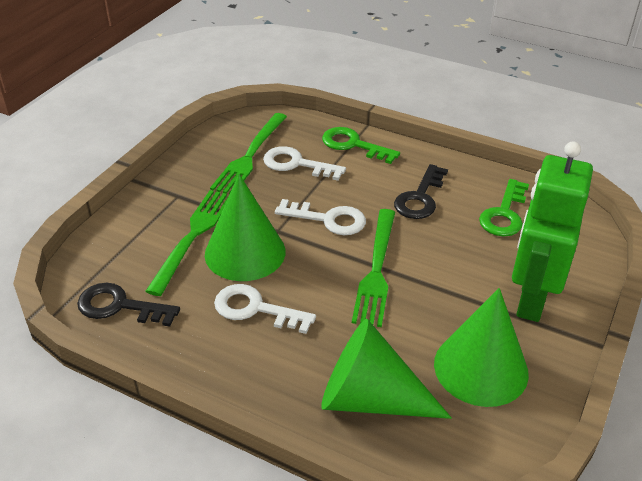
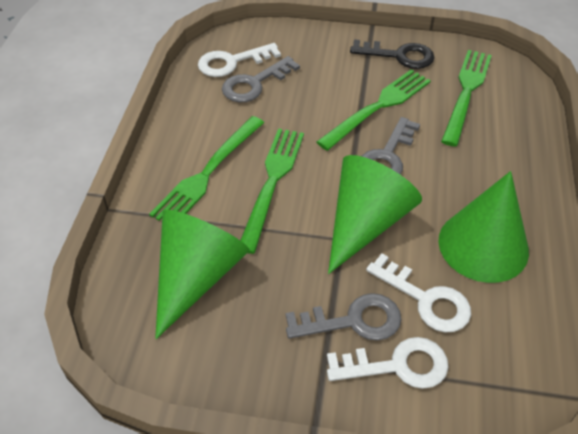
black key: [77,283,180,326] [394,164,448,219] = 2 -> [350,39,435,69] = 1
green fork: [145,190,230,296] [210,113,287,194] [352,209,395,327] = 3 -> [149,116,264,221] [240,128,304,254] [317,69,431,151] [441,50,492,147] = 4
green key: [322,127,400,164] [479,179,529,236] = 2 -> none = 0
green robot: [512,141,593,322] = 1 -> none = 0
grey key: none = 0 -> [222,56,300,103] [286,293,402,341] [362,117,420,175] = 3

